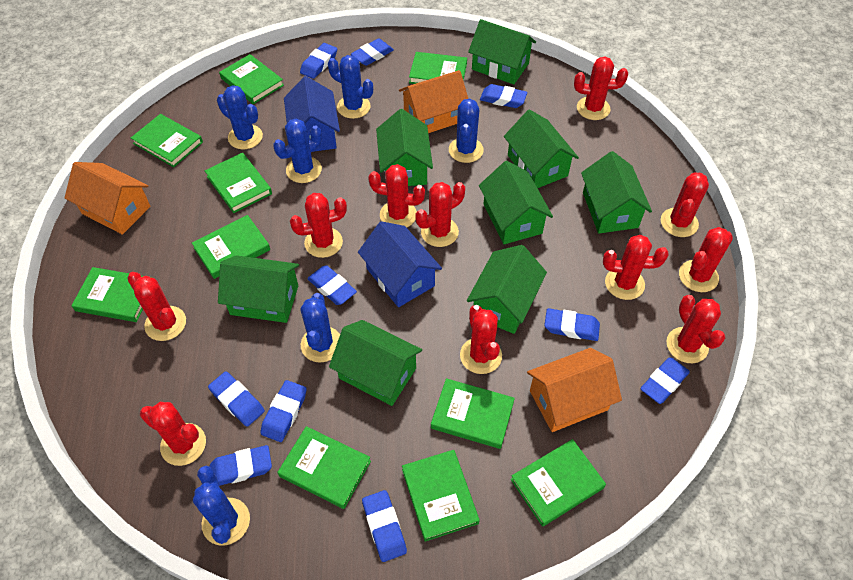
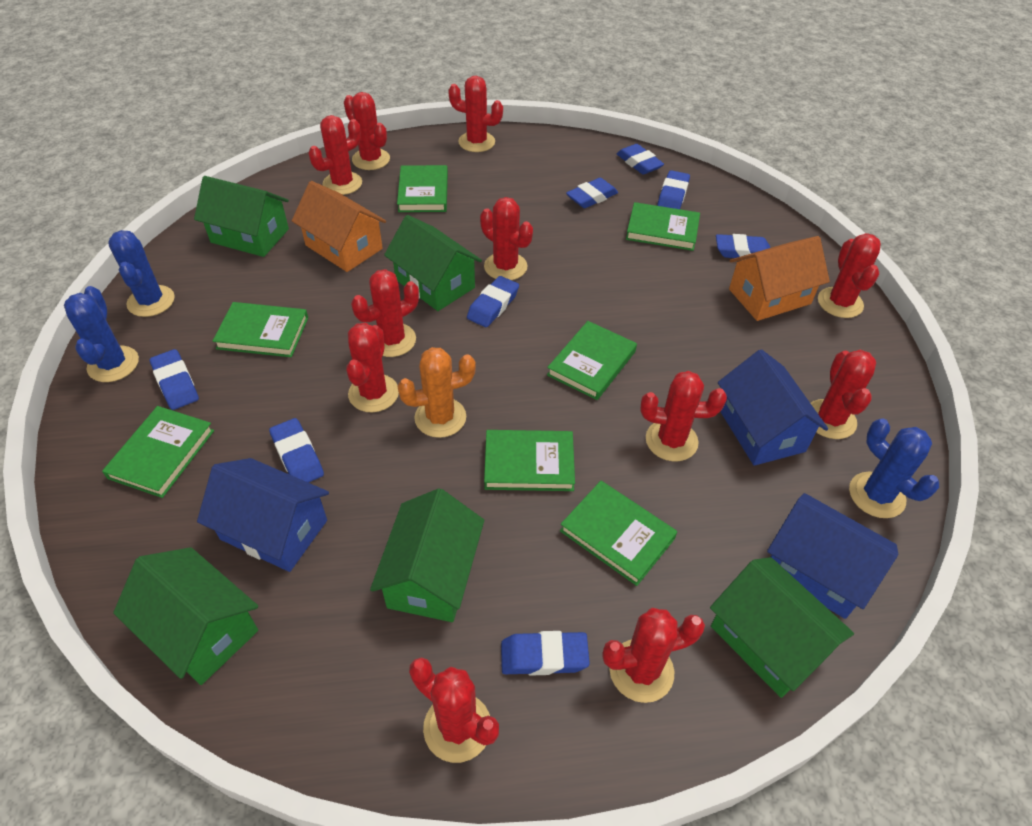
blue cactus: [193,466,250,546] [217,85,263,149] [273,119,322,183] [300,293,340,363] [328,55,373,119] [449,99,484,163] = 6 -> [64,286,139,382] [108,230,175,317] [849,419,939,518] = 3
blue eraser: [208,371,265,427] [210,445,272,486] [260,380,307,442] [300,43,337,79] [307,265,357,305] [351,39,394,66] [362,490,407,562] [480,84,527,108] [544,308,600,341] [641,357,690,404] = 10 -> [150,349,199,410] [269,418,324,483] [467,276,519,327] [501,631,590,676] [566,178,618,208] [617,144,664,175] [657,170,690,209] [716,234,770,260] = 8
blue house: [284,76,340,152] [358,221,442,307] = 2 -> [197,458,329,572] [718,349,828,466] [767,493,898,619] = 3
green book: [71,267,152,322] [131,114,203,167] [192,215,270,279] [205,153,272,213] [219,54,284,104] [277,426,371,509] [402,450,480,542] [409,52,467,84] [431,378,515,449] [511,439,606,527] = 10 -> [102,406,214,498] [213,302,308,357] [397,165,448,212] [484,430,575,491] [547,321,637,400] [560,481,677,586] [626,202,700,251] = 7
green house: [218,255,299,323] [329,320,422,406] [376,109,433,186] [467,245,547,334] [468,19,536,84] [479,161,553,244] [504,109,579,188] [581,151,652,234] = 8 -> [113,547,258,685] [194,176,289,257] [370,488,484,622] [384,215,482,311] [710,557,854,698] = 5
orange cactus: none = 0 -> [397,347,476,438] = 1
orange house: [65,162,151,235] [399,70,468,133] [527,348,622,432] = 3 -> [292,181,386,272] [729,236,830,321] = 2

